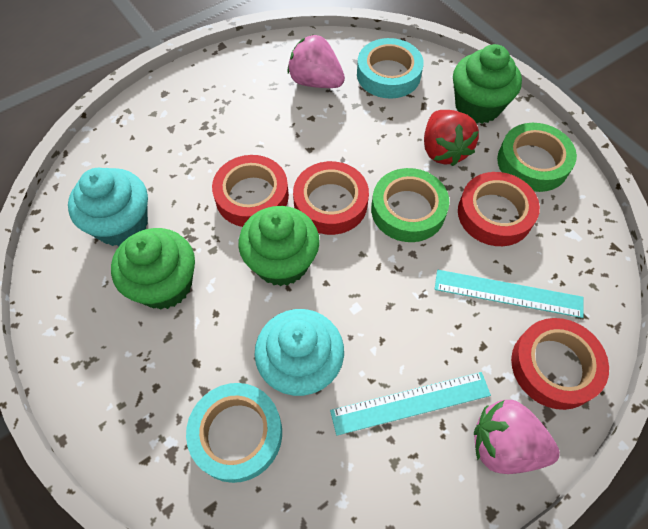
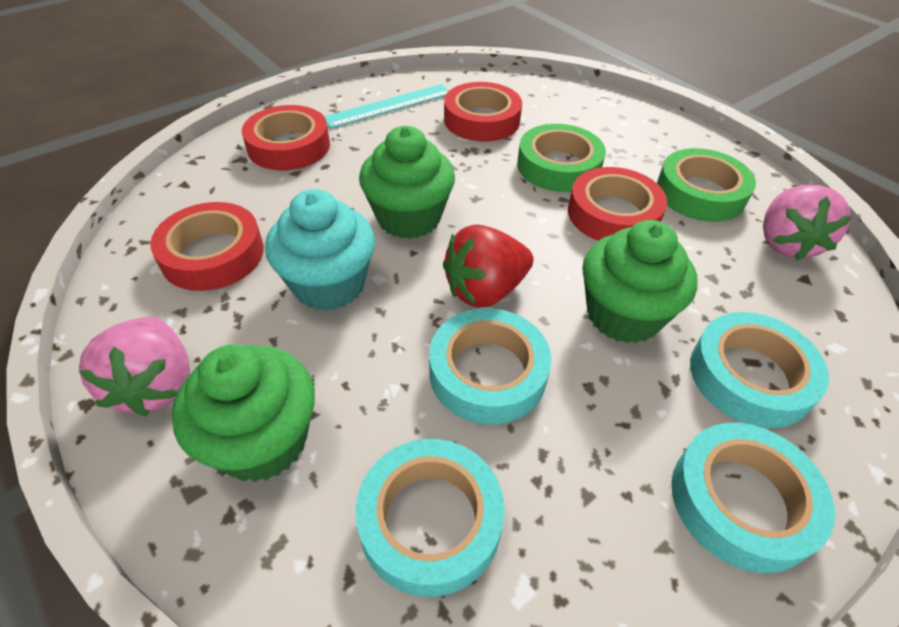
turquoise cupcake: [68,168,148,246] [254,309,344,396] = 2 -> [265,189,375,311] = 1
turquoise ruler: [330,372,491,436] [435,270,584,318] = 2 -> [324,84,449,128] = 1
turquoise tape: [186,383,282,483] [357,38,424,99] = 2 -> [355,439,505,597] [429,308,551,424] [671,423,835,573] [690,312,829,428] = 4

